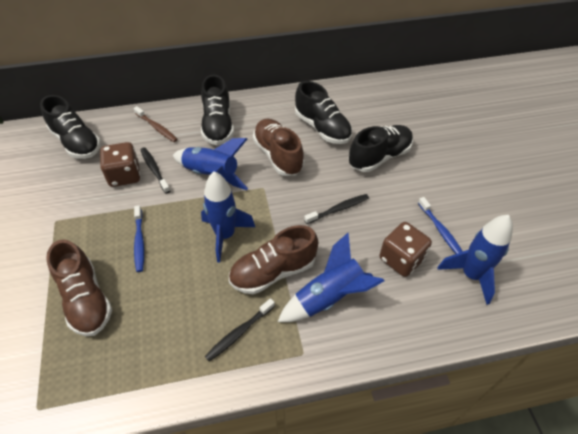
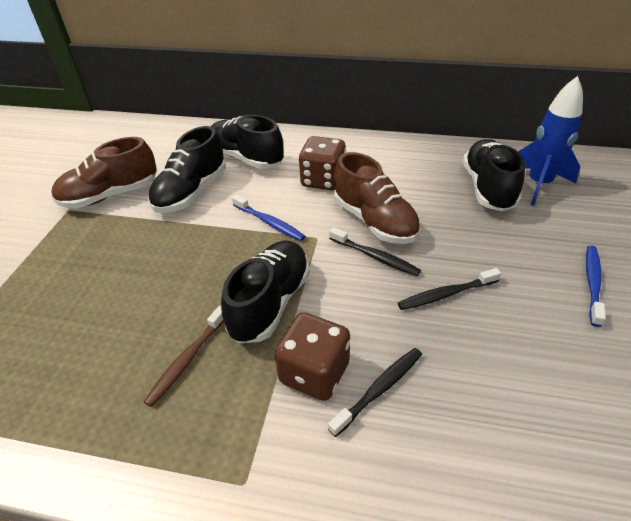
blue rocket: [173,138,248,190] [201,171,255,262] [278,233,384,322] [437,215,513,305] = 4 -> [518,76,583,206] = 1
brown shoe: [46,239,112,336] [229,225,318,294] [253,119,304,176] = 3 -> [51,137,157,209] [334,152,421,244] = 2

